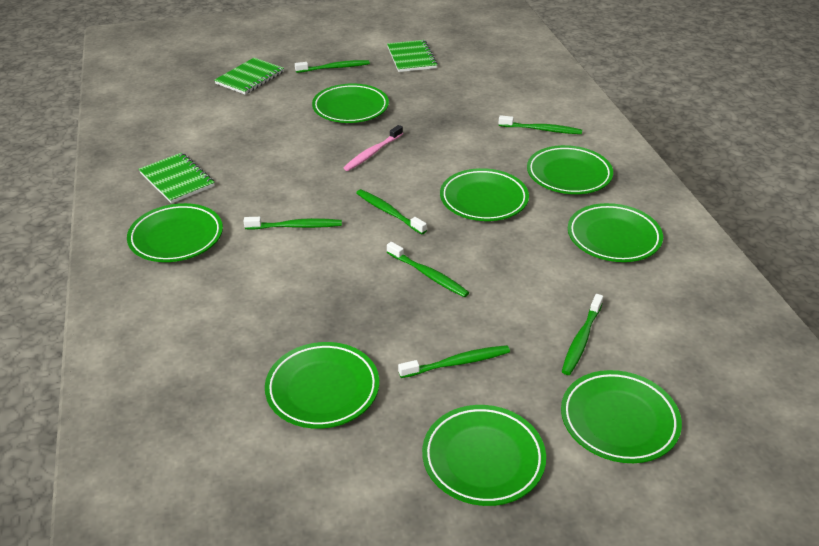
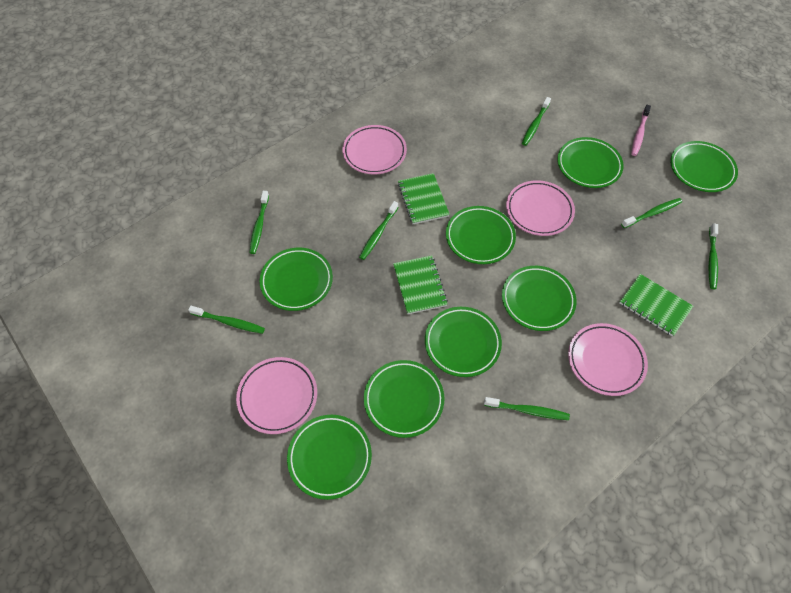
pink plate: none = 0 -> [236,357,317,434] [342,125,407,175] [506,180,575,236] [568,323,648,396] = 4

